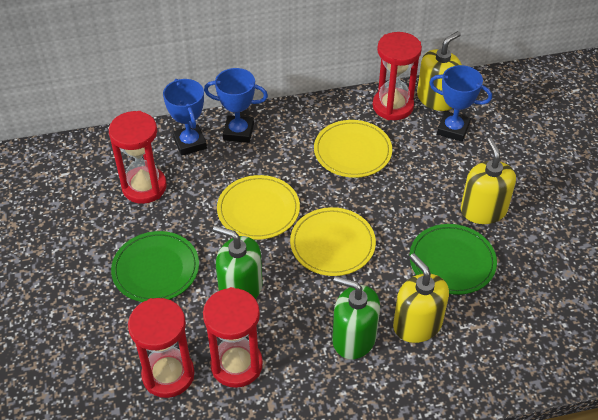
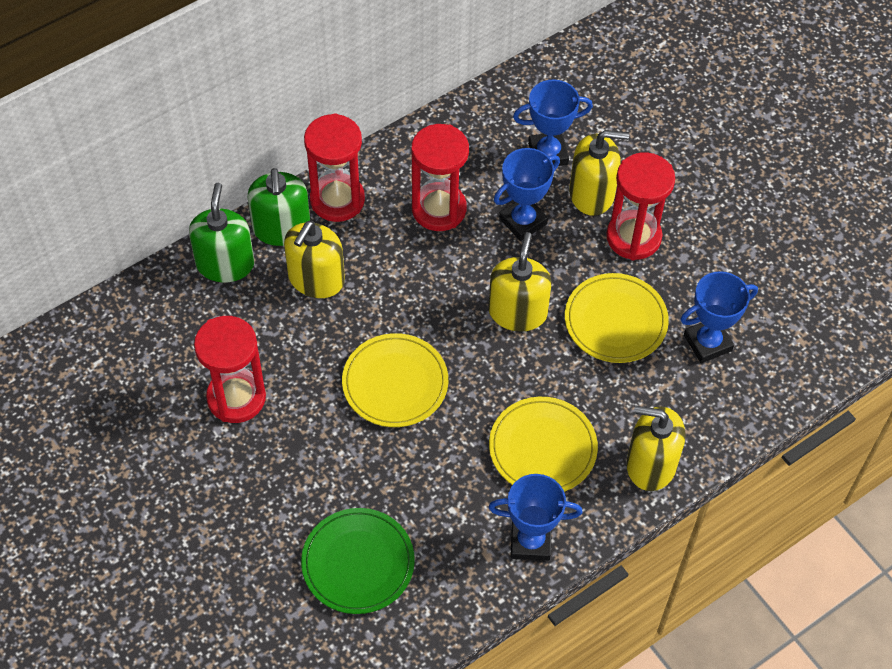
blue trophy: [163,79,207,156] [204,68,268,143] [429,65,492,142] = 3 -> [489,474,583,561] [494,148,560,241] [513,79,593,166] [680,271,758,363] = 4
green plate: [111,231,199,302] [410,224,497,295] = 2 -> [301,508,415,614] = 1
yellow soap dispenser: [393,253,449,343] [417,31,462,111] [461,138,516,224] = 3 -> [284,221,345,298] [488,232,552,332] [569,130,629,216] [626,406,685,491] = 4

